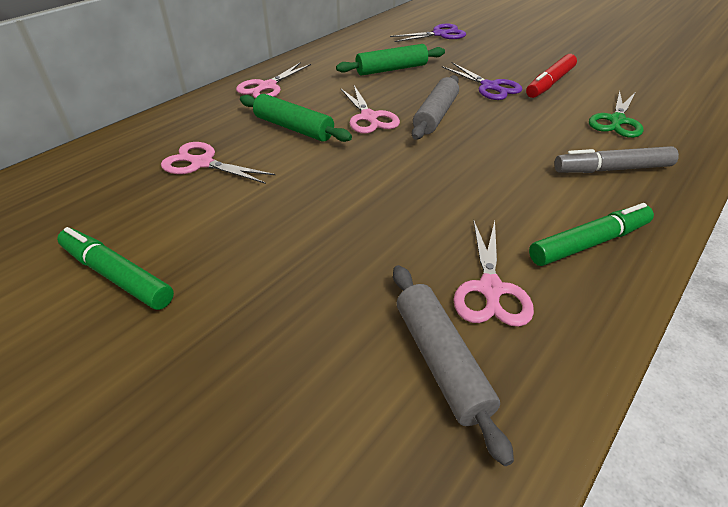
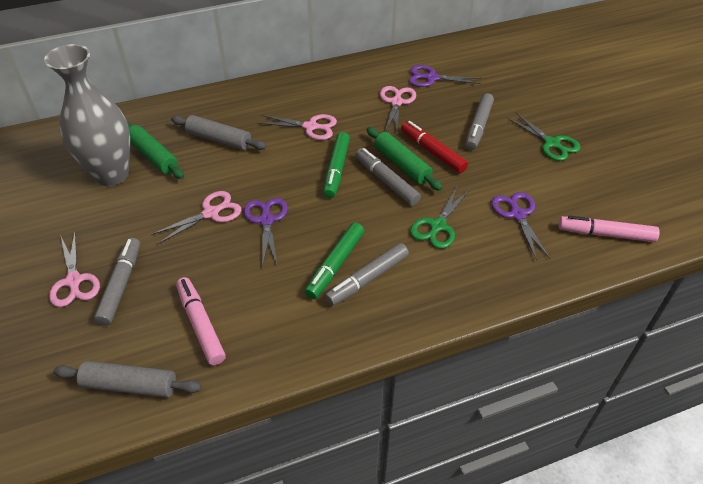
green scissors: [589,91,643,138] = 1 -> [410,186,470,249] [507,113,581,161] = 2
grey marker: [554,146,679,173] = 1 -> [94,238,140,326] [325,243,409,306] [356,148,421,206] [465,93,494,150] = 4
grey vase: none = 0 -> [44,44,130,186] = 1
pink marker: none = 0 -> [176,277,226,365] [558,215,660,242] = 2
purple scissors: [390,24,466,42] [442,62,523,100] = 2 -> [244,198,288,268] [409,65,482,87] [492,192,550,261] = 3

